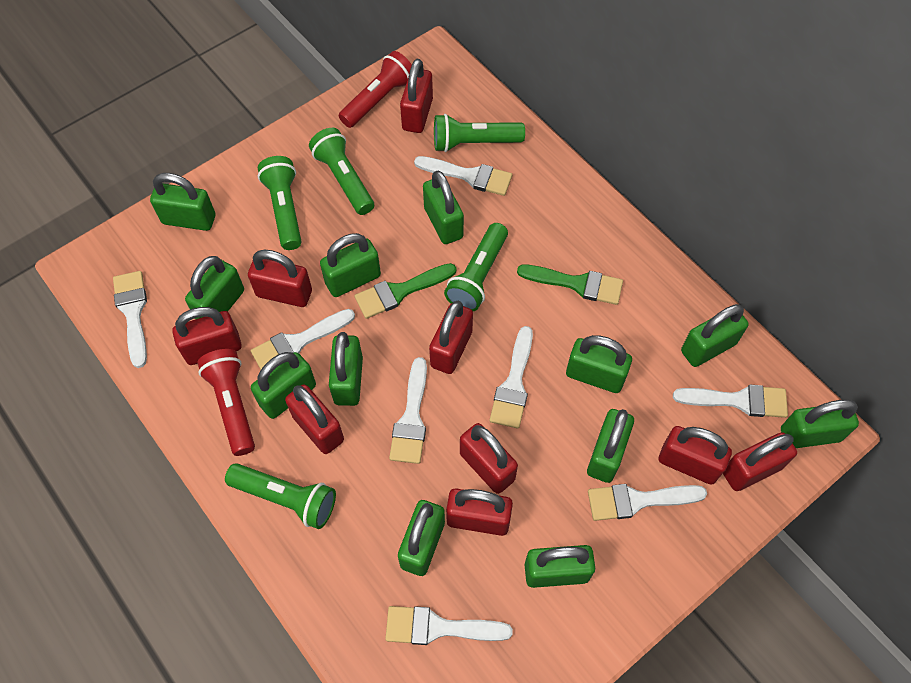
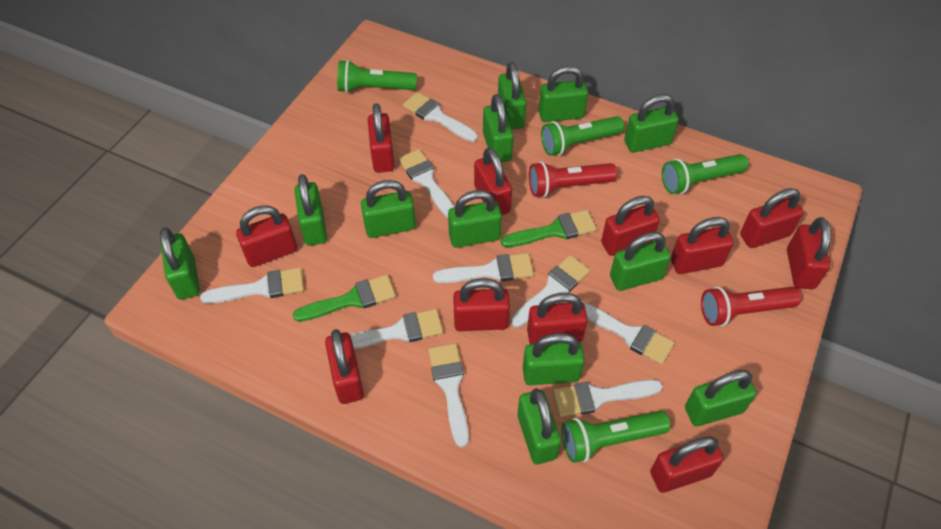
green flashlight: [225,463,336,529] [258,156,301,250] [309,128,374,215] [434,114,525,152] [444,223,508,311] = 5 -> [337,60,417,93] [541,116,624,156] [562,411,670,463] [662,154,748,194] = 4
red padlock: [172,307,242,365] [248,250,312,307] [285,384,344,454] [400,59,433,133] [429,301,473,374] [446,489,513,536] [460,423,518,494] [658,426,732,485] [723,432,797,491] = 9 -> [236,205,297,267] [325,329,364,404] [368,103,395,173] [453,278,510,331] [474,147,512,215] [527,293,588,344] [601,196,660,256] [650,436,724,493] [671,217,734,274] [740,188,803,248] [787,217,831,289] = 11
white brush: [113,271,147,368] [251,309,355,369] [385,606,513,645] [389,357,427,464] [414,156,512,196] [490,326,533,429] [588,484,707,521] [673,385,788,418] = 8 -> [200,268,304,304] [350,309,443,349] [398,149,454,218] [403,92,478,142] [428,344,469,447] [433,253,534,283] [511,255,590,328] [552,380,663,417] [581,301,674,365] = 9

